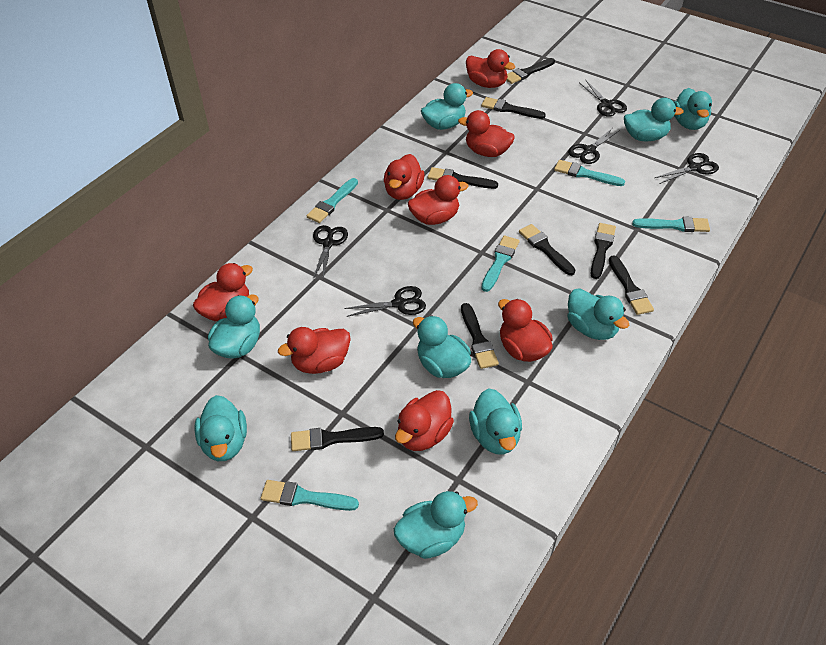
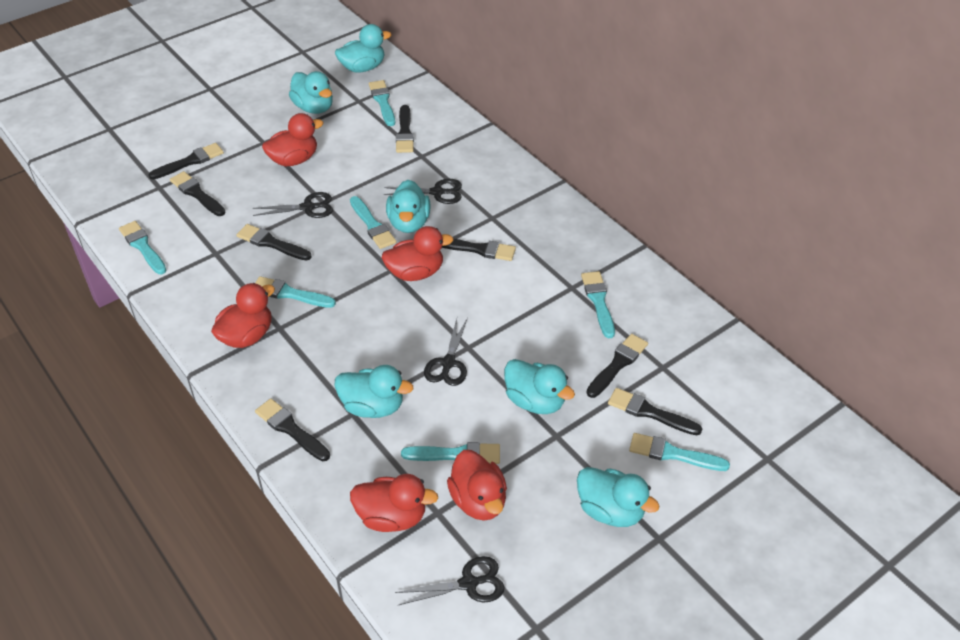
black scissors: [313,225,348,279] [344,286,426,317] [568,128,620,164] [580,80,627,117] [655,153,719,184] = 5 -> [253,192,333,218] [384,179,462,204] [395,556,505,605] [424,318,468,386] = 4
red duck: [193,263,253,321] [278,327,351,374] [384,154,424,200] [395,390,454,451] [408,175,468,225] [458,110,515,157] [466,49,515,88] [498,299,553,362] = 8 -> [211,283,275,348] [262,113,323,166] [350,474,438,532] [382,226,454,281] [447,450,507,520] = 5
turquoise brush: [261,480,359,511] [307,178,358,223] [481,235,520,292] [554,160,625,186] [632,216,710,232] = 5 -> [119,221,167,274] [255,276,336,308] [350,196,396,249] [369,80,395,126] [401,442,500,464] [581,271,615,338] [629,433,730,471] = 7
turquoise duck: [194,395,247,461] [208,294,260,359] [394,491,478,559] [413,315,471,378] [421,83,473,130] [469,388,522,454] [567,288,629,340] [624,98,684,141] [674,88,712,130] = 9 -> [289,71,333,114] [335,24,391,73] [335,365,413,418] [386,180,431,233] [504,359,575,414] [577,467,659,527] = 6

